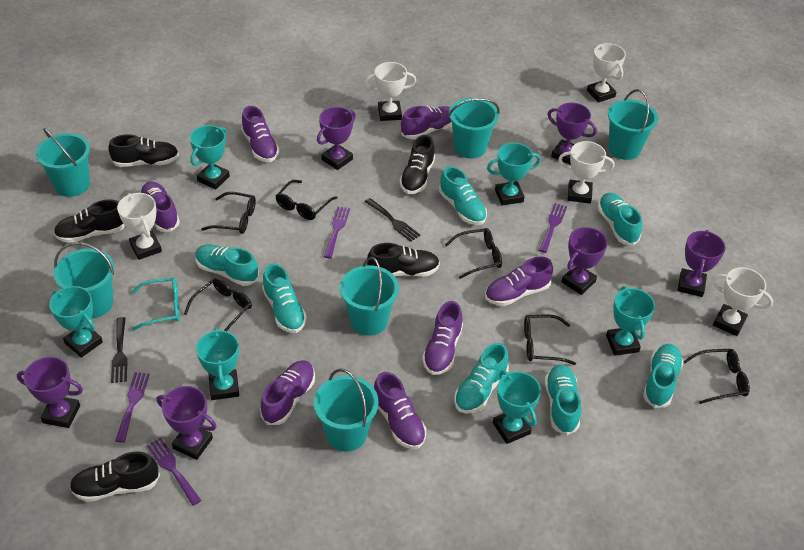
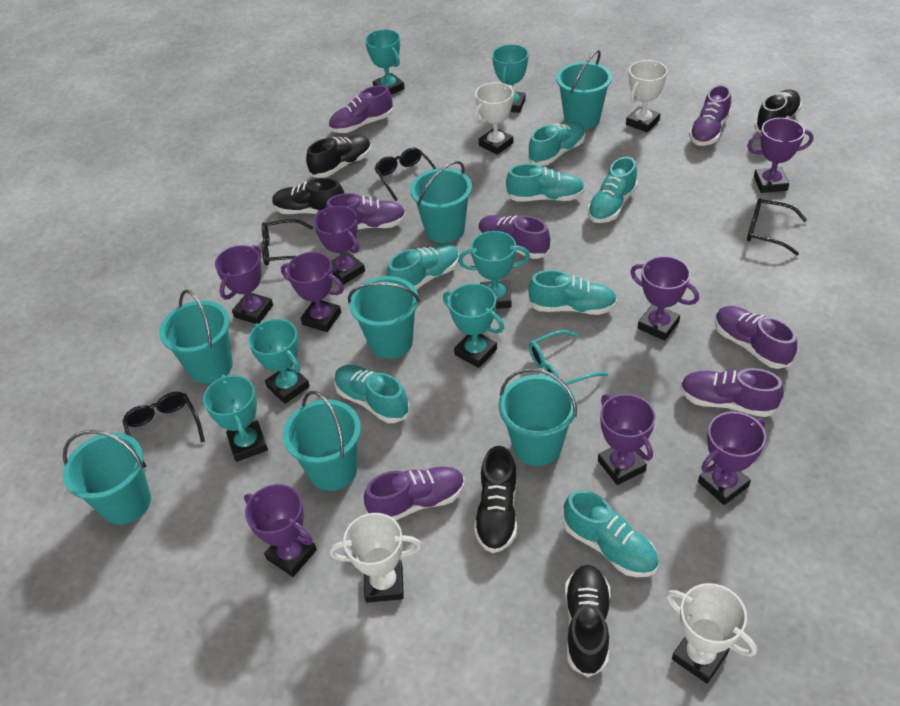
black fork: [111,317,128,383] [365,198,420,242] = 2 -> none = 0
black glasses: [184,278,252,331] [201,192,256,234] [276,180,338,220] [445,228,502,279] [524,315,576,365] [683,349,750,404] = 6 -> [122,392,205,468] [261,219,313,266] [374,148,436,201] [747,198,807,255] = 4
purple fork: [115,372,150,443] [147,438,201,506] [324,206,350,258] [539,203,567,253] = 4 -> none = 0
purple trophy: [17,357,83,428] [157,386,217,460] [317,107,356,170] [547,103,597,165] [561,227,608,295] [677,230,725,297] = 6 -> [215,245,273,324] [244,484,317,577] [281,252,344,332] [314,206,365,285] [598,394,656,485] [630,256,699,341] [698,412,766,505] [747,118,814,193] = 8
turquoise bucket: [35,128,90,197] [54,242,114,318] [314,368,379,452] [340,257,399,336] [448,98,500,158] [608,89,658,160] = 6 -> [63,430,151,525] [159,290,233,383] [283,391,361,491] [348,276,420,359] [410,161,472,243] [499,368,577,466] [556,50,612,129] = 7
white trophy: [117,193,162,260] [365,62,416,121] [558,141,614,204] [587,43,626,102] [712,268,773,336] = 5 -> [329,513,422,603] [474,82,515,155] [626,60,667,132] [666,583,757,684] = 4

